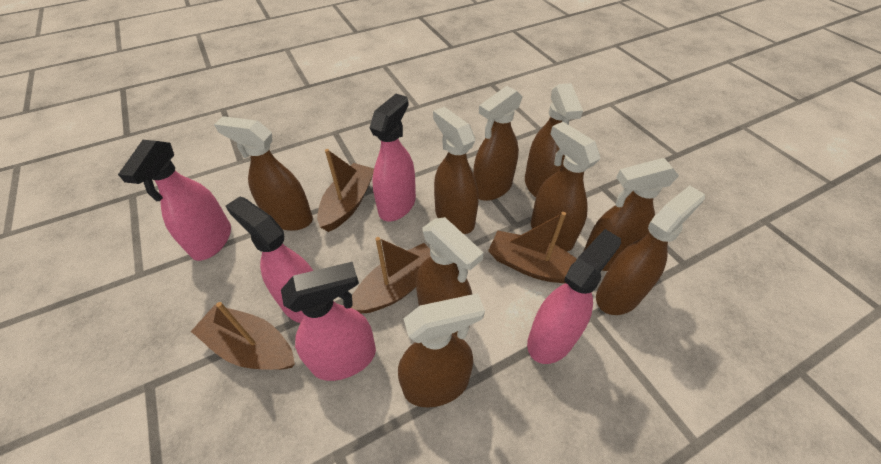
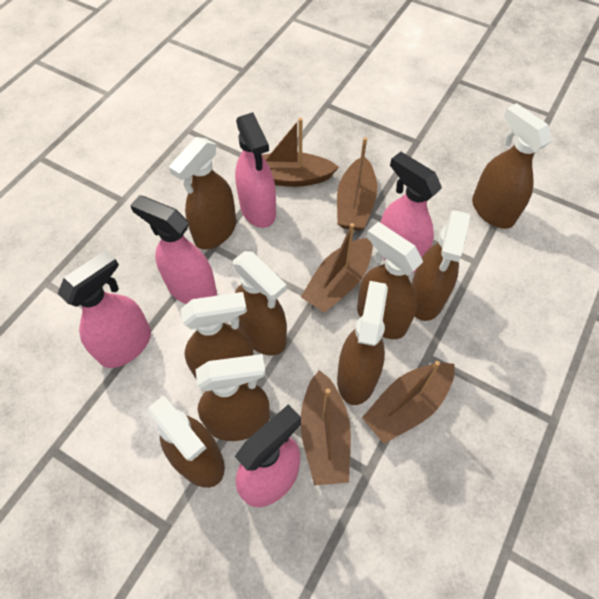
brown boat: [191,302,295,370] [317,149,374,232] [351,237,430,313] [488,212,577,283] = 4 -> [262,118,339,187] [300,370,351,486] [301,223,372,313] [337,137,377,231] [362,361,455,444] = 5

